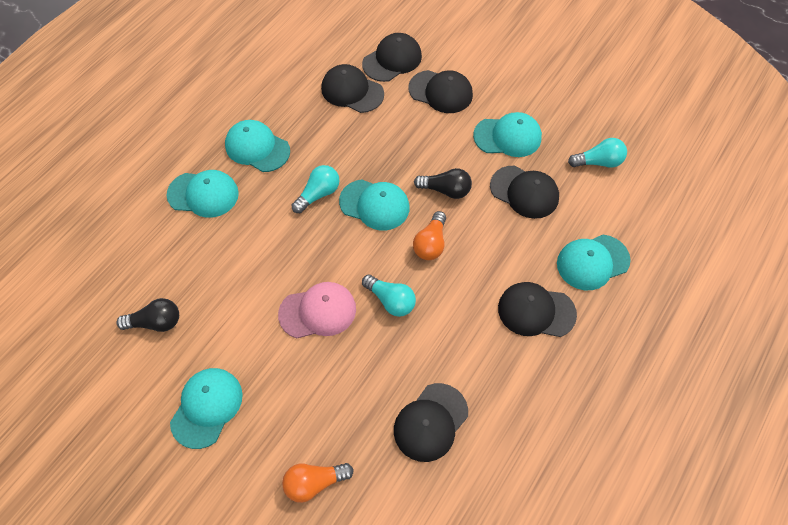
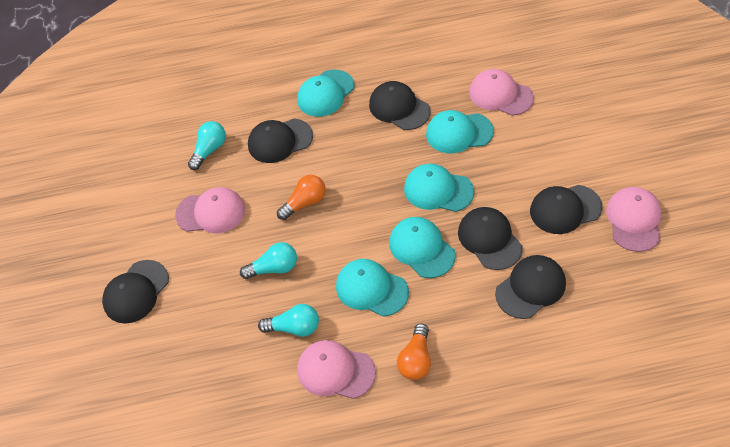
black light bulb: [116,298,179,332] [414,168,472,199] = 2 -> none = 0
pink cap: [278,282,356,338] = 1 -> [175,187,245,233] [297,340,376,399] [469,69,534,116] [606,187,661,252] = 4
turquoise cap: [167,170,239,218] [170,368,243,449] [225,120,290,172] [339,179,410,230] [473,112,542,157] [557,235,631,290] = 6 -> [297,69,355,117] [336,259,409,317] [389,217,456,278] [404,164,474,212] [426,110,494,153] = 5

